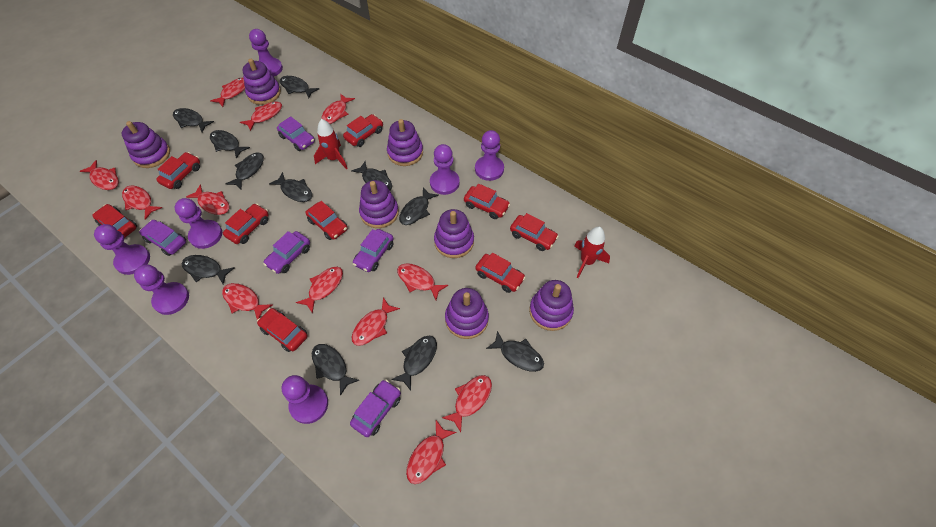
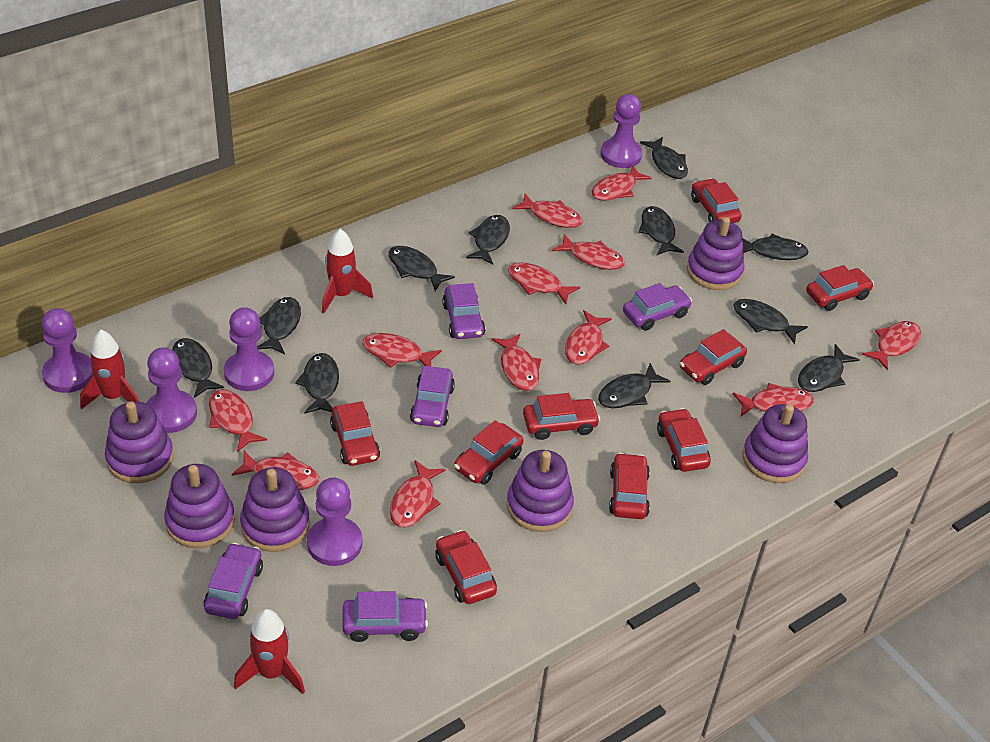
purple pawn: [94,224,150,275] [134,265,189,315] [174,198,222,249] [249,29,283,76] [282,375,328,424] [430,144,460,195] [475,130,504,181] = 7 -> [42,308,93,393] [146,347,197,433] [224,307,274,391] [307,477,362,566] [601,94,642,168] = 5
purple stacking toy: [122,121,170,168] [242,59,281,105] [359,180,399,228] [387,119,423,166] [434,209,474,258] [445,288,489,339] [529,280,574,331] = 7 -> [105,401,174,483] [164,464,235,548] [240,468,310,552] [506,450,574,532] [687,217,744,290] [742,404,808,483] = 6
red rocket: [314,119,348,169] [574,227,610,278] = 2 -> [80,330,139,409] [234,609,305,694] [322,229,373,313] = 3

